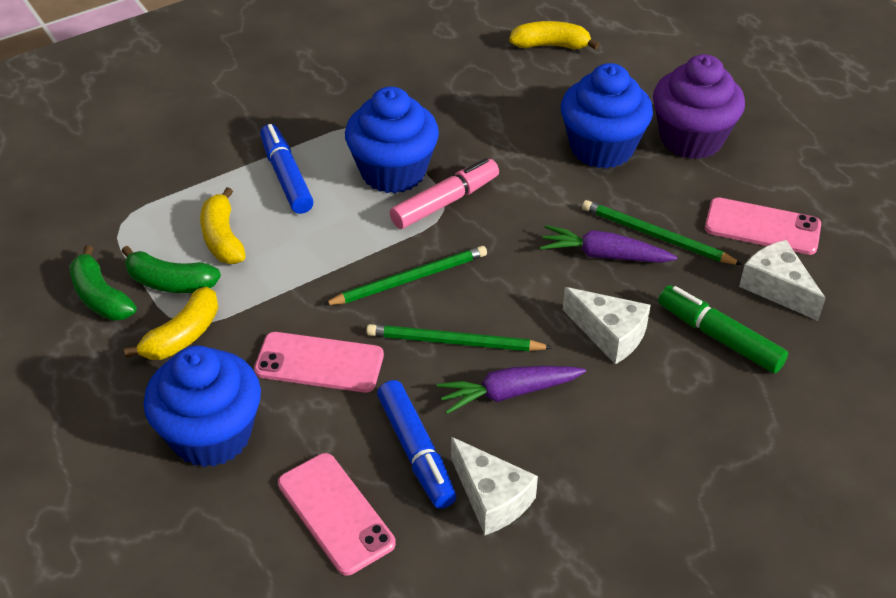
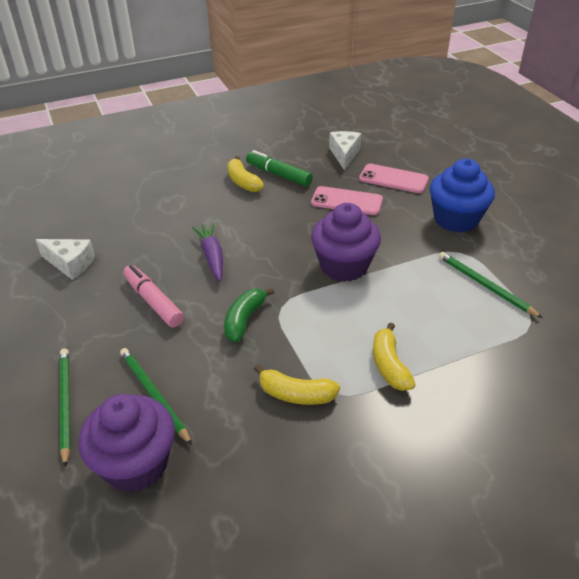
blue cupcake: [143,345,261,467] [345,87,439,193] [561,63,653,169] = 3 -> [430,159,495,233] = 1
blue marker: [260,124,314,214] [377,380,456,509] = 2 -> none = 0
green banana: [69,245,137,321] [121,246,221,293] = 2 -> [224,288,275,342] = 1
pink phone: [254,332,384,393] [278,453,396,575] [705,197,821,255] = 3 -> [311,186,383,215] [359,164,429,193] = 2
purple carrot: [437,366,586,414] [540,225,677,263] = 2 -> [192,223,223,281] = 1
purple cupcake: [653,54,745,159] = 1 -> [78,394,175,492] [311,203,381,282] = 2
white cheese: [451,437,538,535] [563,287,651,364] [739,240,826,321] = 3 -> [35,239,95,280] [329,131,361,170] = 2

